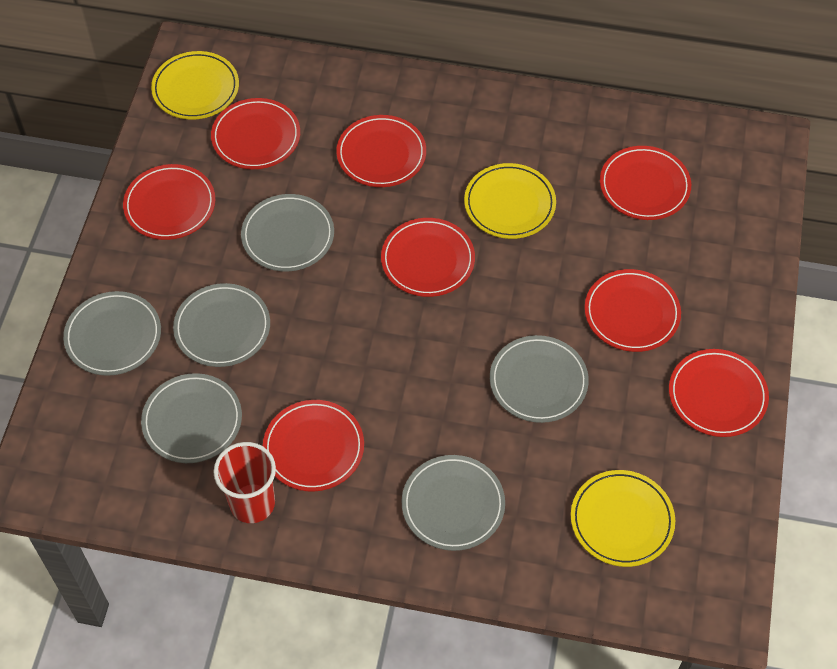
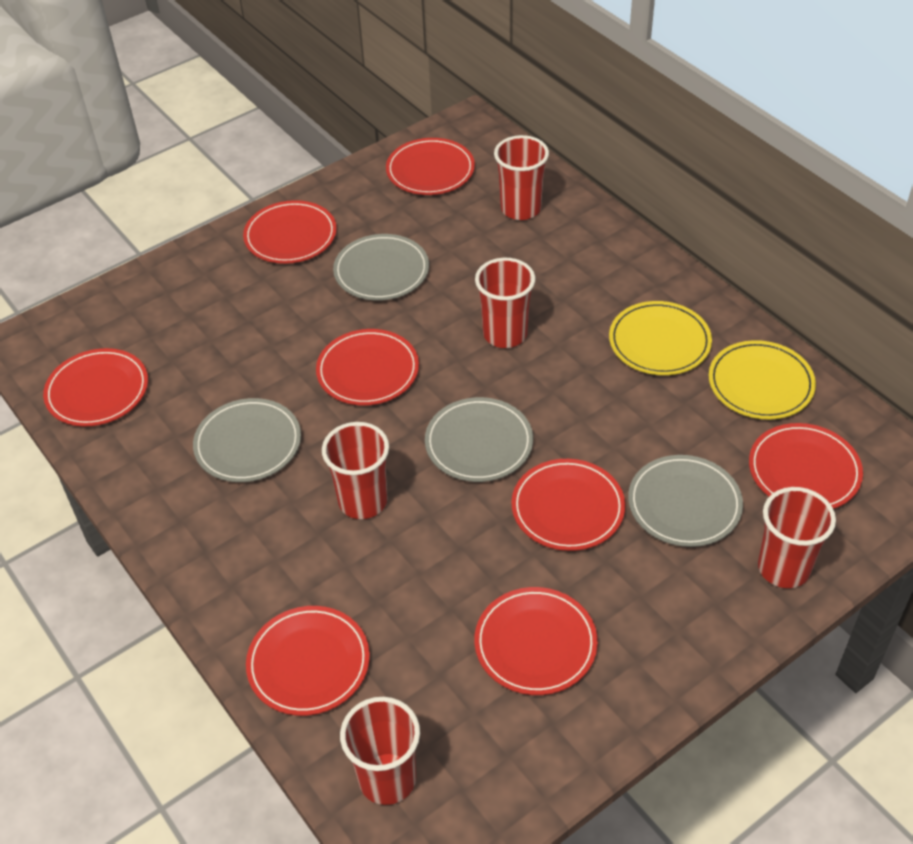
grey plate: [63,291,161,376] [141,373,242,463] [173,283,270,367] [241,194,334,271] [402,455,505,551] [490,335,589,423] = 6 -> [193,398,301,482] [333,234,429,301] [425,397,533,482] [628,455,743,547] = 4
red cup: [213,442,276,523] = 1 -> [322,422,389,519] [340,697,420,805] [475,258,535,348] [494,135,549,220] [758,487,836,588] = 5
yellow plate: [151,51,239,120] [464,163,556,239] [571,470,675,567] = 3 -> [609,301,712,375] [709,340,816,420] = 2

